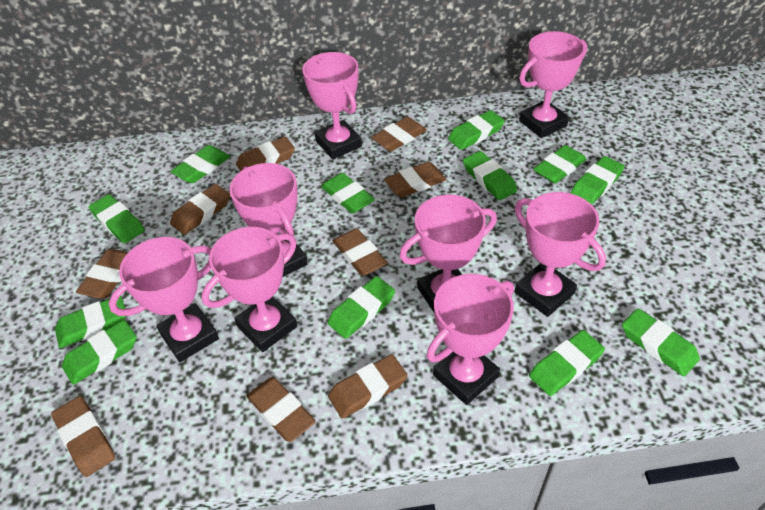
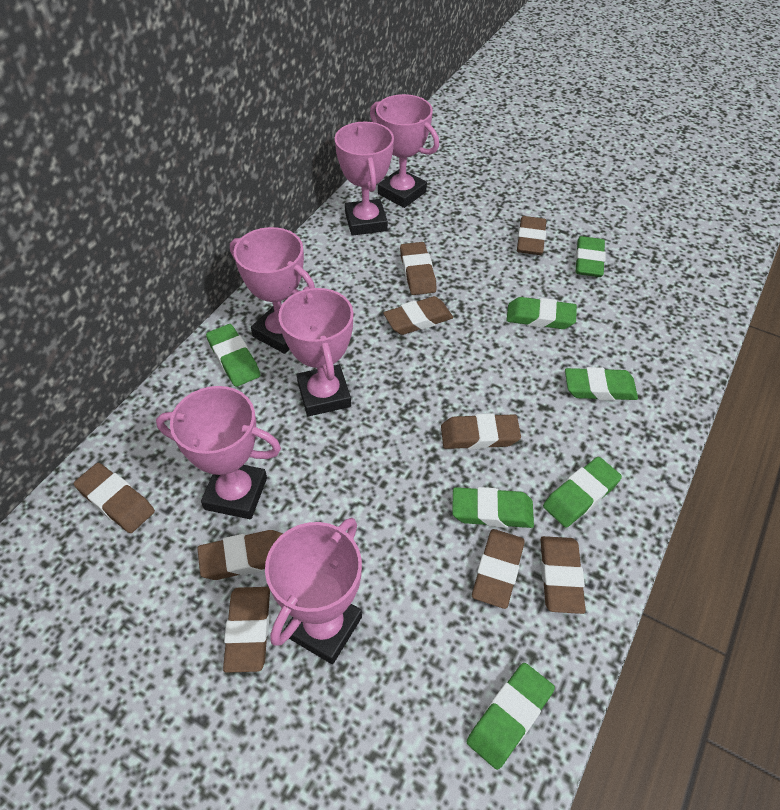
green eraser: [55,296,126,348] [62,320,137,385] [89,194,145,244] [171,145,230,183] [321,173,375,213] [327,276,395,339] [448,110,505,150] [463,151,517,200] [529,330,605,396] [534,145,586,183] [571,156,625,205] [622,309,700,376] = 12 -> [206,324,261,387] [452,487,534,528] [467,663,555,770] [506,297,577,329] [543,457,622,527] [565,367,638,401] [575,236,606,277] = 7
pink trophy: [109,237,219,362] [202,227,297,352] [229,163,308,277] [302,52,362,159] [399,195,497,312] [427,274,514,405] [514,192,606,317] [519,31,587,138] = 8 -> [156,386,281,519] [230,227,315,354] [265,518,362,664] [278,287,353,416] [335,122,394,236] [370,94,439,208] = 6

